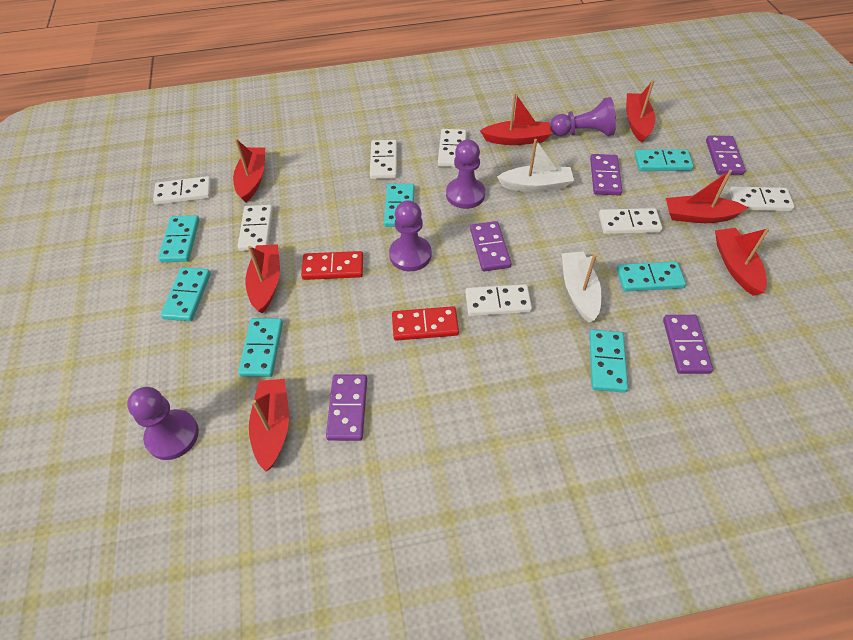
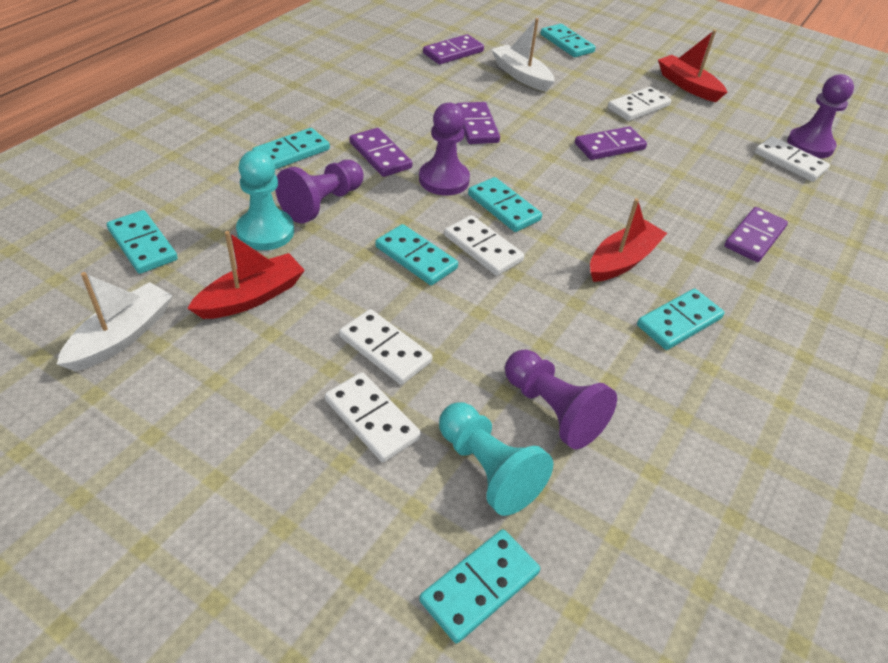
red boat: [233,138,265,202] [245,244,280,313] [249,379,289,472] [480,93,552,145] [626,80,655,143] [666,170,749,223] [715,228,770,296] = 7 -> [187,231,305,319] [590,198,667,282] [658,30,728,102] = 3
red domino: [301,251,363,280] [392,306,459,341] = 2 -> none = 0
turquoise pawn: none = 0 -> [236,150,294,250] [439,402,553,516] = 2
white domino: [153,176,211,205] [238,205,273,251] [370,140,397,179] [438,129,467,167] [465,284,532,316] [599,208,662,234] [729,187,795,211] = 7 -> [325,372,421,462] [339,309,433,385] [444,215,525,276] [608,87,671,121] [755,136,830,182] = 5

